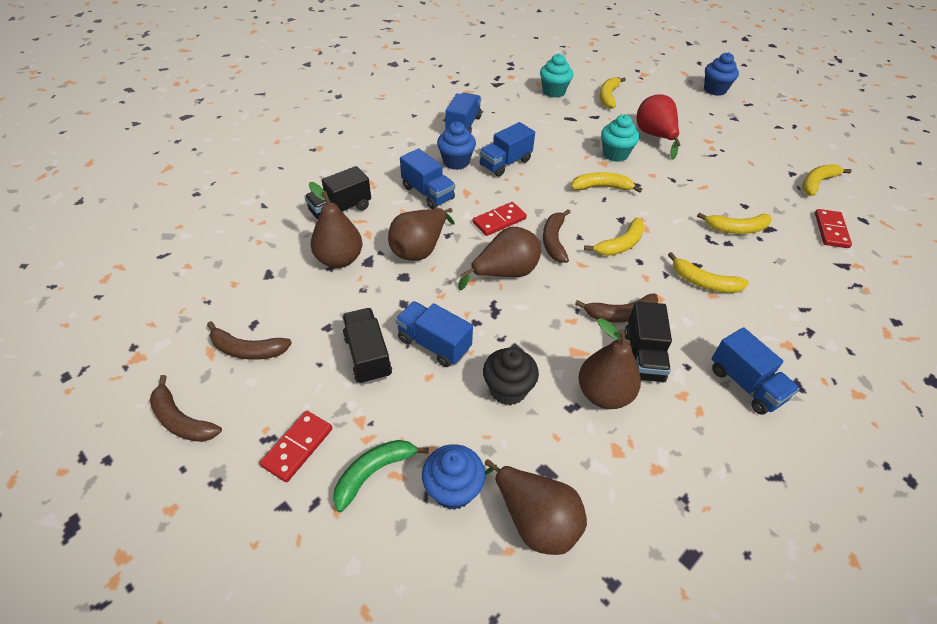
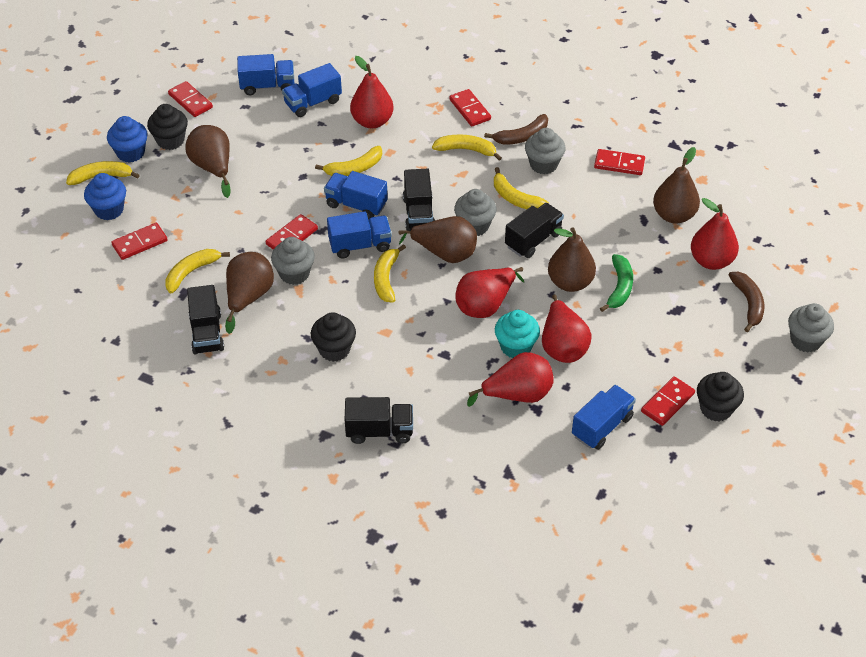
black cupcake: [483,347,539,405] = 1 -> [147,104,188,150] [310,312,356,362] [697,372,744,422] = 3
black truck: [304,166,371,220] [342,308,392,384] [625,301,672,383] = 3 -> [187,285,224,354] [345,397,413,444] [403,168,435,231] [505,203,564,258] = 4
blue cupcake: [422,444,485,510] [437,122,476,170] [704,52,739,96] = 3 -> [84,173,126,220] [107,116,148,163] = 2
brown banana: [150,375,222,442] [207,321,292,360] [543,209,571,263] [575,293,659,322] = 4 -> [484,114,548,145] [729,272,764,332] = 2
grey cupcake: none = 0 -> [271,237,315,285] [454,189,497,236] [525,128,566,174] [788,303,834,353] = 4
red domino: [259,411,332,482] [472,202,527,236] [815,209,852,248] = 3 -> [111,223,168,260] [168,81,213,117] [266,214,318,250] [449,89,491,127] [594,149,645,175] [641,376,695,426] = 6
red pear: [637,94,681,160] = 1 -> [350,56,394,128] [455,267,524,318] [467,352,554,407] [542,295,592,363] [691,198,739,270] = 5
turquoise cupcake: [540,54,573,98] [601,115,639,162] = 2 -> [495,310,540,358] = 1

